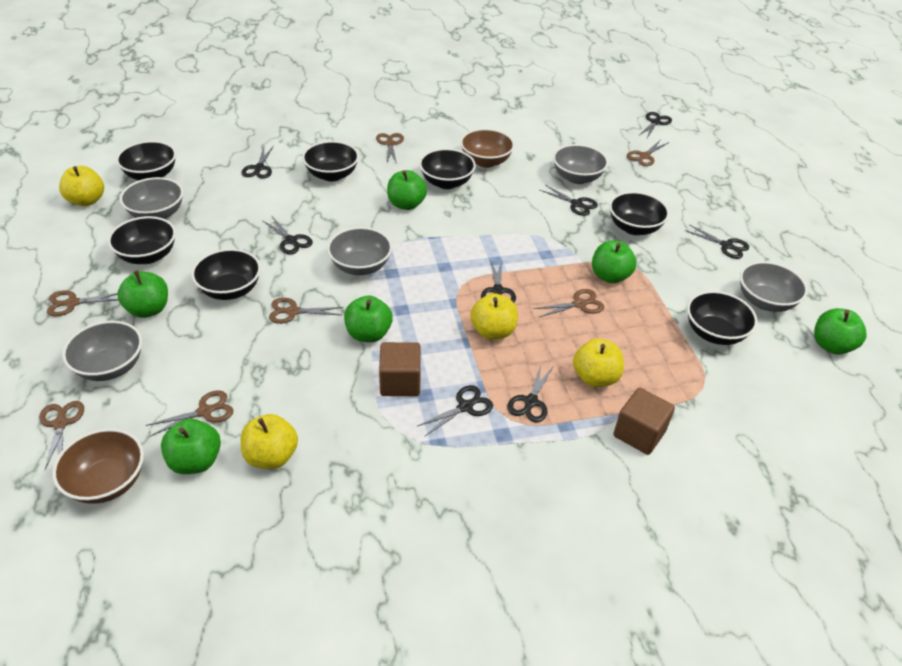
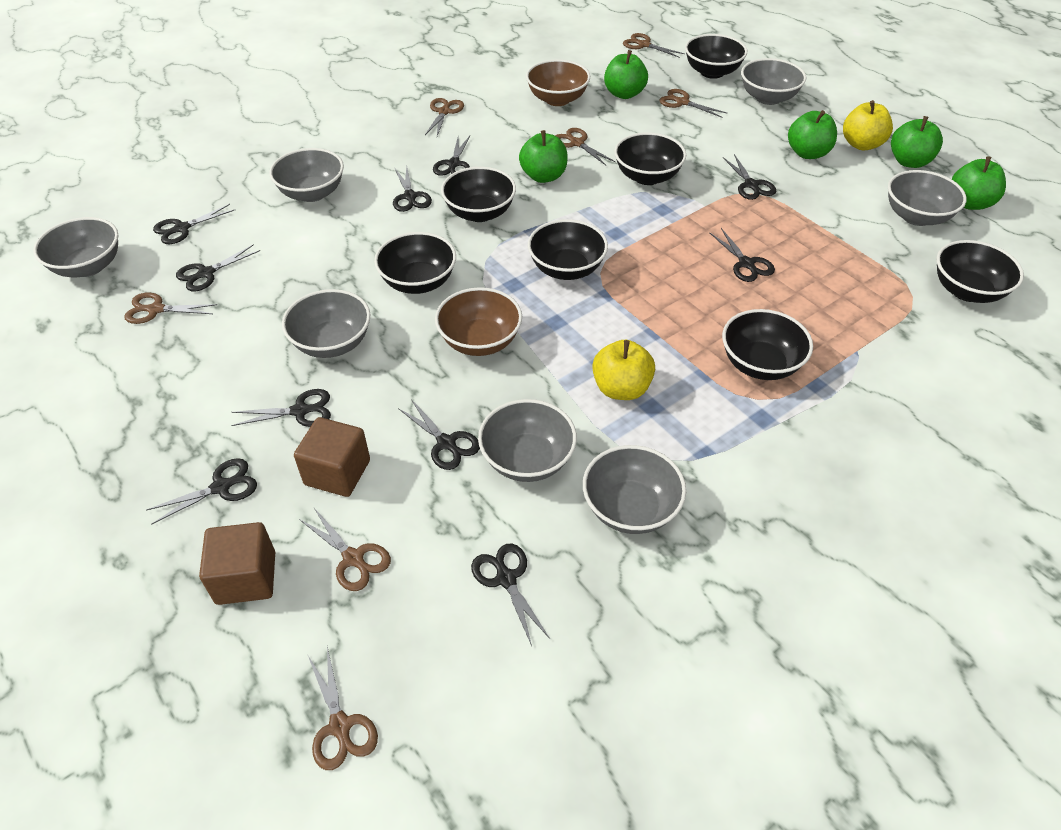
black scissors: [241,146,274,179] [263,217,313,255] [418,385,493,436] [481,261,516,302] [507,365,554,423] [540,185,598,216] [638,112,672,138] [684,224,749,259] = 8 -> [146,458,257,525] [153,204,235,244] [176,244,260,291] [231,389,331,427] [393,166,432,212] [398,399,480,470] [433,136,470,176] [471,544,550,646] [709,228,775,282] [723,154,776,200] = 10
green apple: [117,271,168,318] [161,419,221,474] [344,295,393,342] [387,170,427,210] [592,241,636,283] [814,308,866,354] = 6 -> [519,130,568,183] [604,50,648,99] [788,110,837,159] [891,116,943,168] [952,157,1006,210] = 5
grey bowl: [62,321,142,381] [120,177,183,219] [327,227,392,275] [553,144,608,184] [740,261,808,312] = 5 -> [33,217,118,277] [269,148,344,202] [282,289,370,358] [478,399,577,482] [583,445,686,534] [741,58,806,105] [888,170,967,226] = 7
yellow apple: [59,166,104,206] [241,414,298,469] [470,293,518,340] [573,338,624,387] = 4 -> [592,340,655,400] [843,100,893,150] = 2

